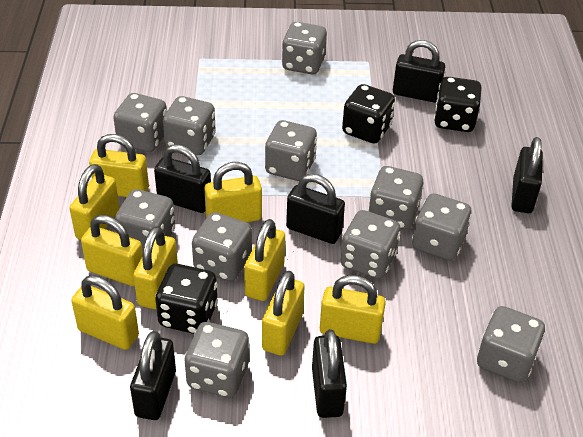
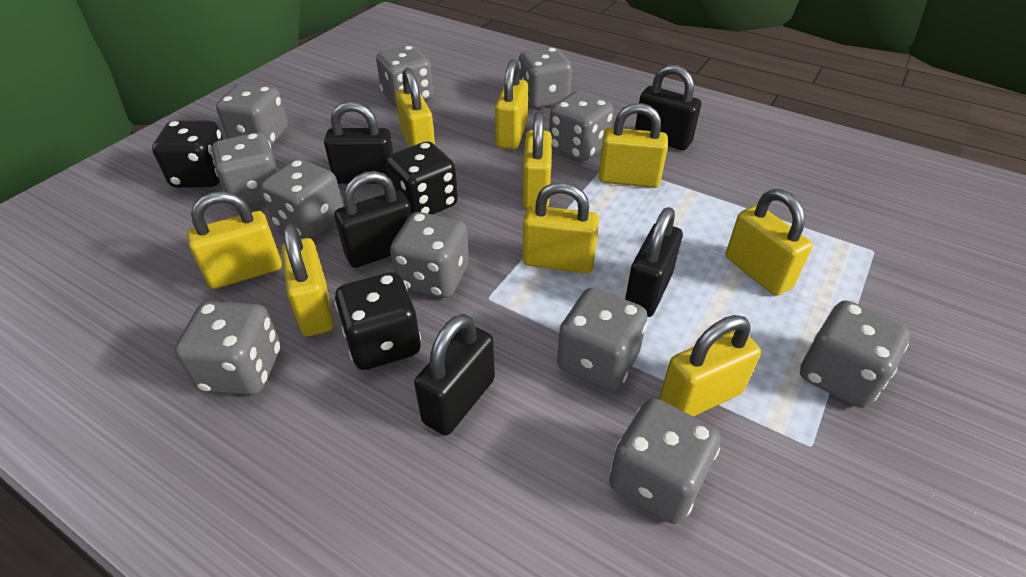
black padlock: [130,331,176,420] [154,144,211,213] [286,174,345,244] [312,329,347,418] [393,40,445,103] [512,137,543,213] = 6 -> [324,101,393,184] [334,171,412,268] [414,314,495,436] [625,207,683,317] [635,65,701,150] = 5

